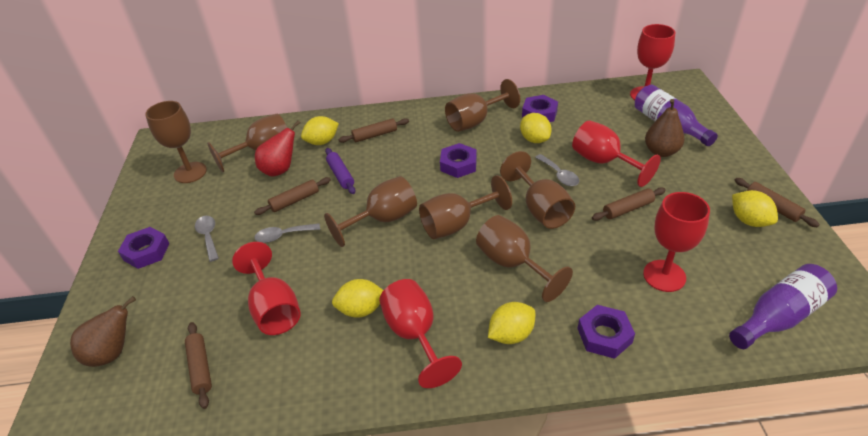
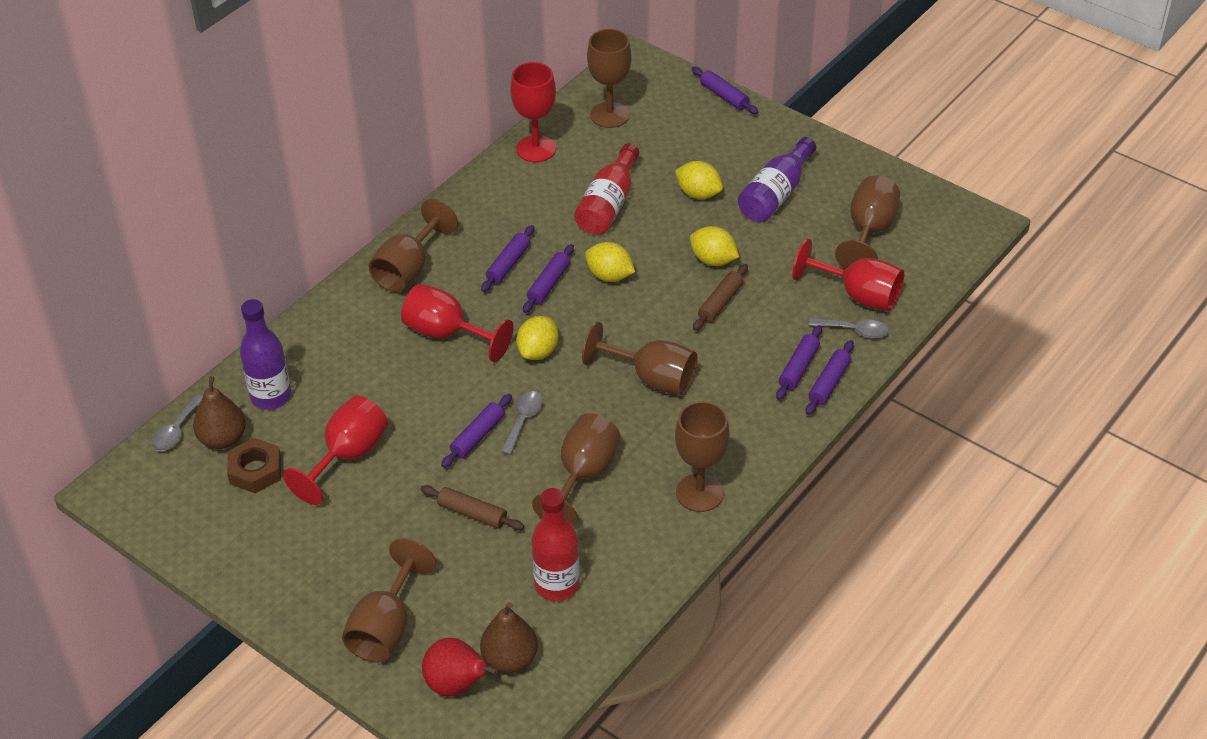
brown nut: none = 0 -> [227,438,281,493] = 1
brown rolling pin: [185,322,212,409] [254,177,331,215] [339,118,409,143] [592,188,666,221] [734,178,820,227] = 5 -> [420,485,524,530] [693,264,748,331] = 2
purple nut: [118,227,170,269] [440,143,477,178] [522,95,558,122] [577,305,635,359] = 4 -> none = 0
purple rolling pin: [325,148,356,194] = 1 -> [441,394,512,468] [481,225,534,292] [523,244,574,313] [692,67,759,114] [776,325,822,400] [806,340,854,415] = 6
red bottle: none = 0 -> [532,488,580,601] [574,143,639,235] = 2
red goblet: [232,242,301,335] [379,279,462,388] [572,120,661,187] [630,24,675,100] [643,192,710,292] = 5 -> [283,395,388,505] [401,284,514,362] [511,62,556,162] [792,239,904,311] = 4
yellow lemon: [301,116,339,145] [332,279,383,318] [488,302,535,344] [520,113,552,143] [732,190,778,227] = 5 -> [516,316,559,360] [585,242,635,282] [675,161,723,199] [690,226,739,266] = 4

